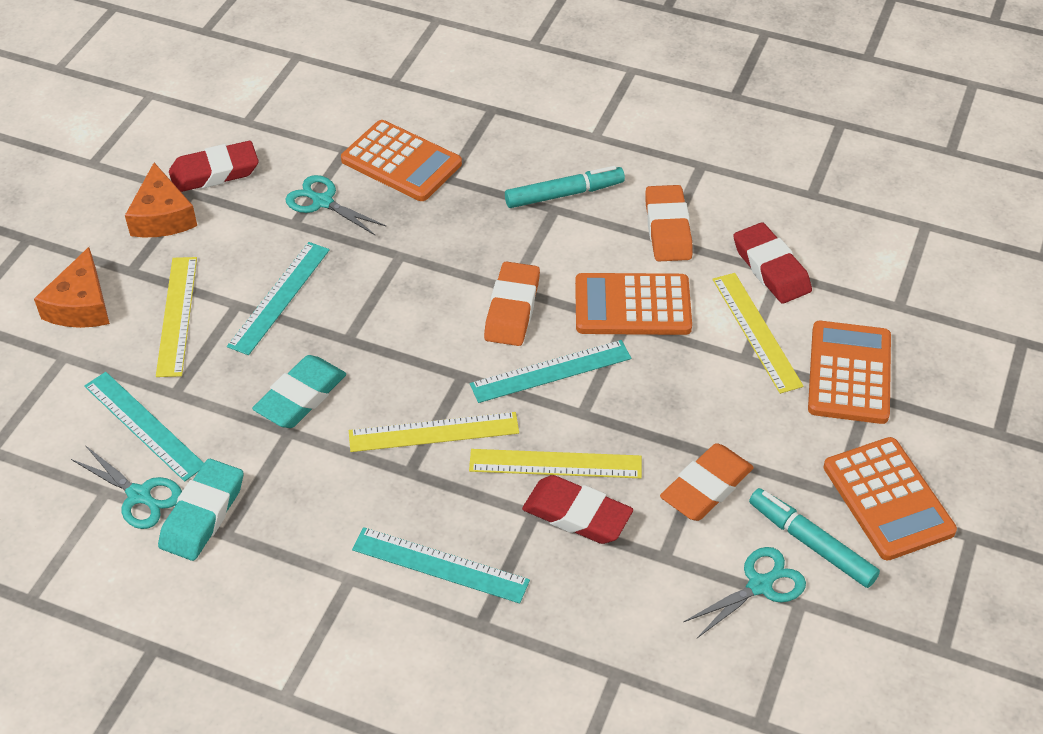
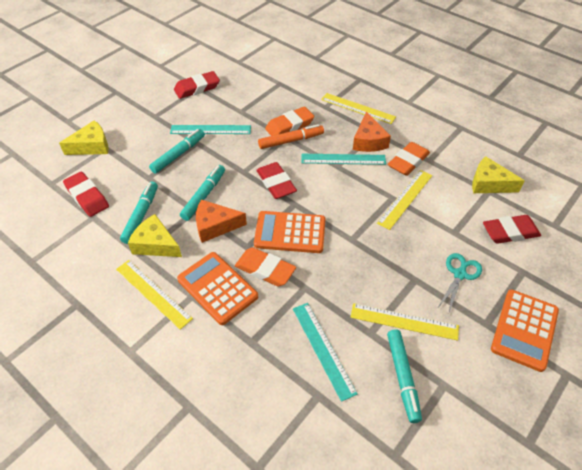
orange calculator: [341,120,462,201] [575,273,692,335] [808,321,891,424] [823,437,957,560] = 4 -> [177,252,258,325] [254,211,326,253] [491,289,559,372] = 3
orange marker: none = 0 -> [258,124,324,149] = 1
red eraser: [169,141,259,192] [522,475,633,544] [733,222,812,304] = 3 -> [63,172,109,217] [174,71,220,99] [256,162,297,199] [483,215,541,244] = 4
turquoise eraser: [158,459,243,561] [252,355,346,428] = 2 -> none = 0
turquoise marker: [505,166,625,208] [749,488,880,588] = 2 -> [120,182,158,244] [149,129,205,174] [180,165,225,221] [387,329,422,423] = 4
turquoise ruler: [84,372,204,482] [227,242,330,355] [352,527,530,604] [470,340,631,403] = 4 -> [170,125,251,134] [293,303,357,402] [301,154,386,165] = 3
turquoise scissors: [71,445,182,529] [286,175,387,236] [683,547,806,639] = 3 -> [438,253,482,312] = 1
yellow cheese: none = 0 -> [59,120,109,155] [128,214,182,257] [472,156,525,193] = 3

